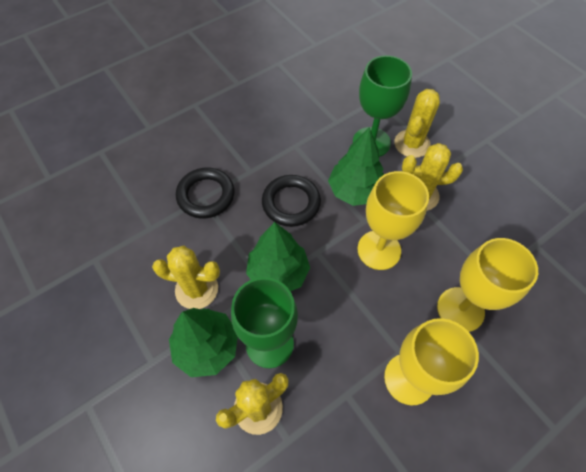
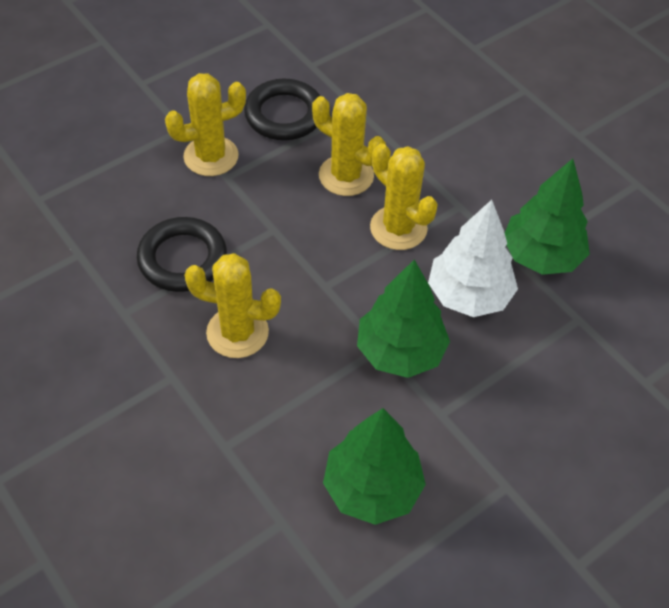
green goblet: [231,277,298,368] [353,55,412,157] = 2 -> none = 0
white tree: none = 0 -> [428,200,518,317] = 1
yellow goblet: [358,171,429,270] [384,318,479,405] [437,238,538,332] = 3 -> none = 0

